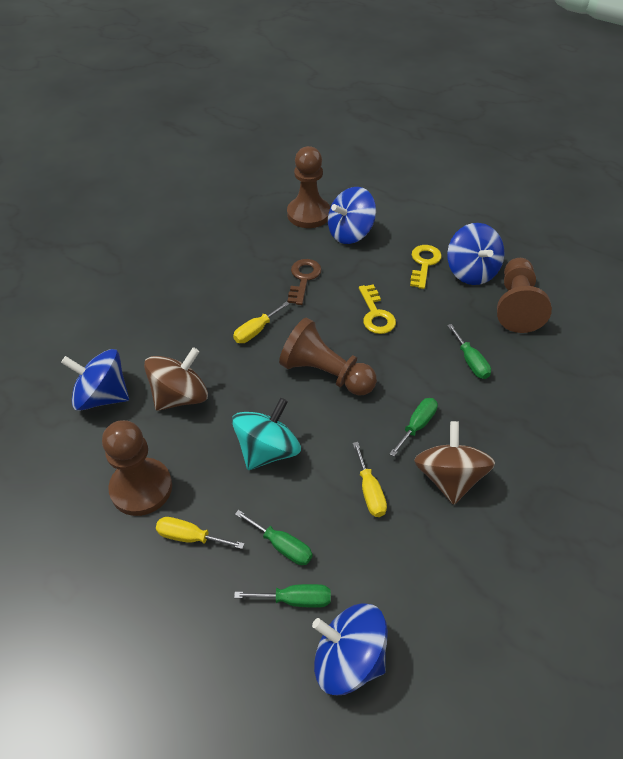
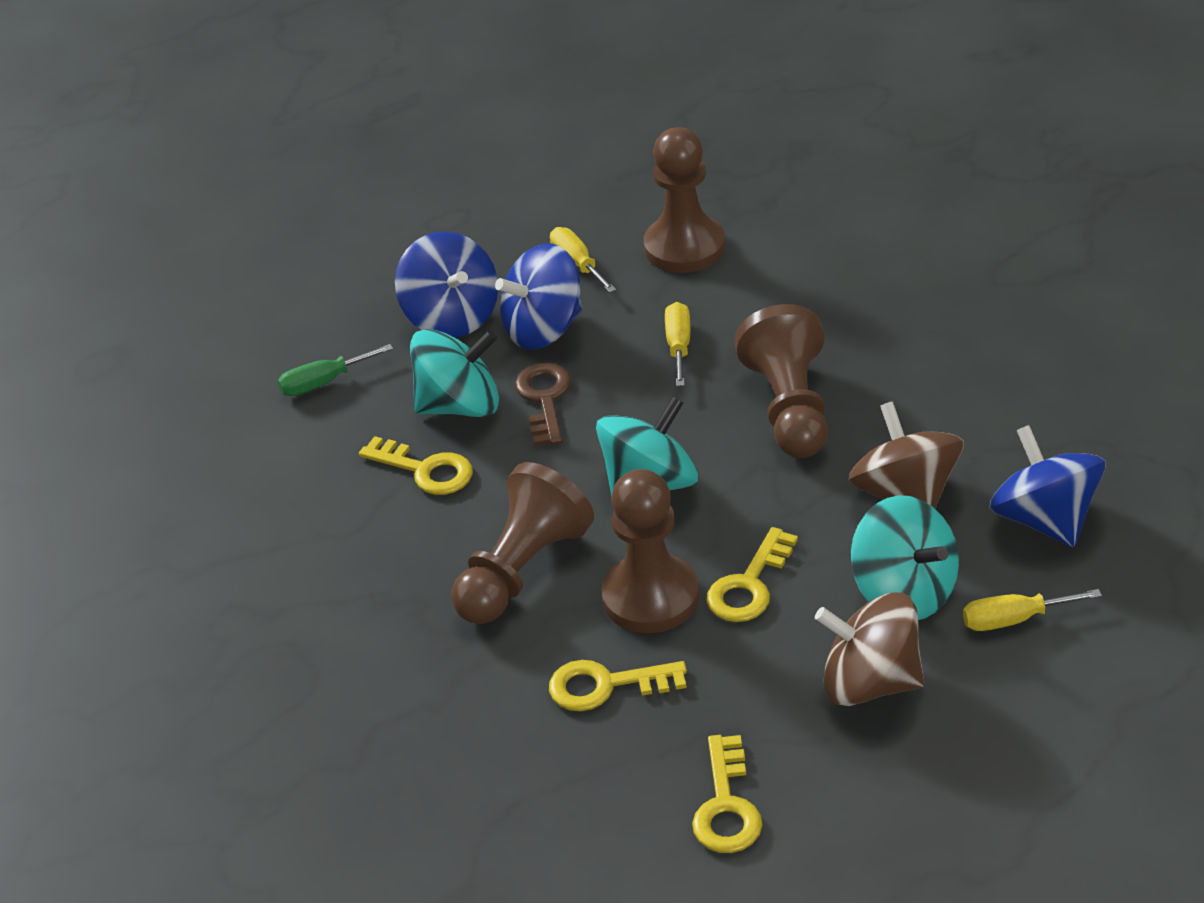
blue spinning top: [61,349,129,411] [312,604,388,695] [328,187,376,244] [447,223,504,285] = 4 -> [395,231,498,338] [495,243,582,349] [989,425,1105,547] = 3
green screwdriver: [234,584,331,608] [235,510,313,565] [389,398,438,457] [447,324,491,379] = 4 -> [278,344,393,396] = 1
turquoise spinning top: [232,398,301,470] = 1 -> [410,329,499,417] [596,396,699,497] [851,496,959,620] = 3
yellow key: [359,285,396,334] [410,245,442,289] = 2 -> [359,436,473,495] [549,660,687,711] [692,735,763,853] [706,527,798,622] = 4

